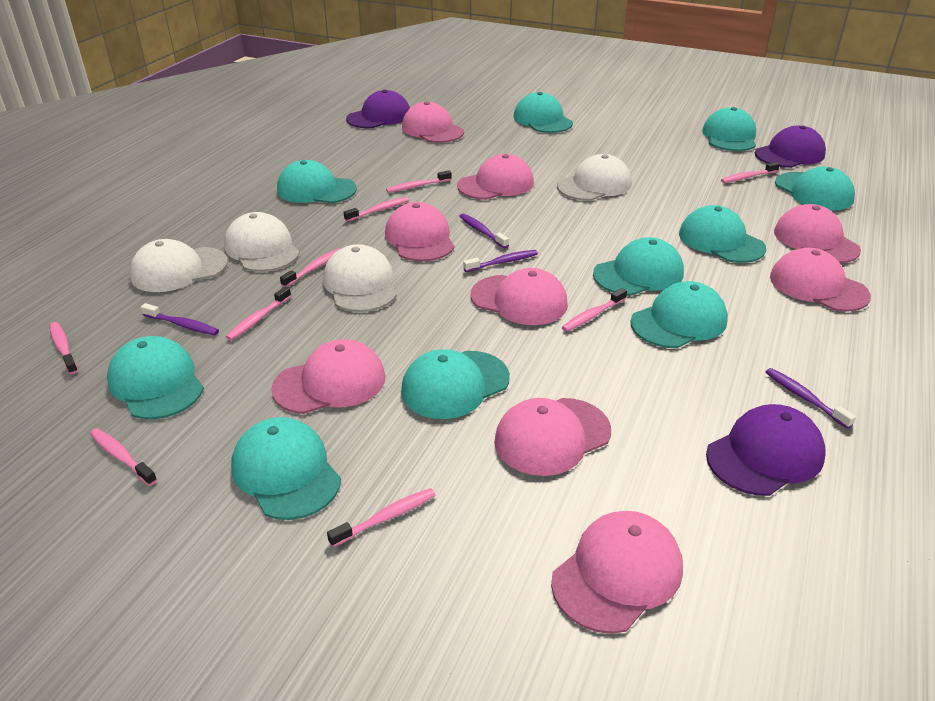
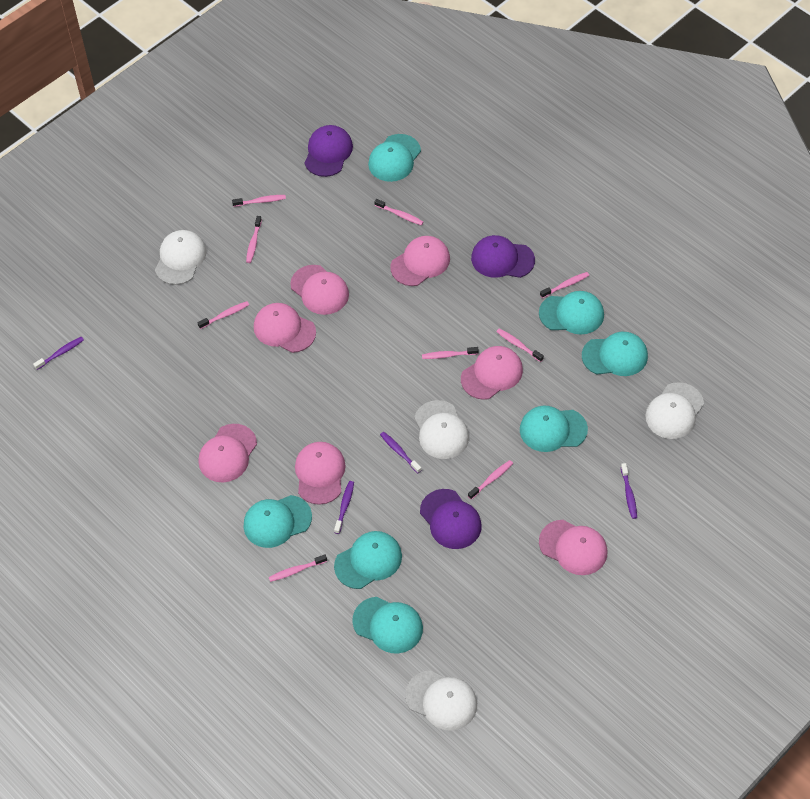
pink cap: [271,339,385,414] [385,202,454,261] [402,101,464,143] [457,154,534,200] [470,268,568,325] [494,398,611,476] [551,511,683,634] [770,248,871,312] [774,204,861,263] = 9 -> [198,424,257,482] [254,303,316,353] [290,265,349,315] [295,442,345,505] [391,236,450,286] [461,346,523,400] [539,520,608,575] = 7
turquoise cap: [107,336,204,419] [231,417,341,520] [277,160,357,203] [401,349,510,419] [513,92,573,133] [593,237,684,296] [631,281,728,348] [679,205,766,263] [702,107,756,151] [775,166,855,210] = 10 -> [244,495,312,548] [334,531,402,589] [352,597,423,654] [368,134,421,182] [520,406,588,452] [539,291,604,335] [582,332,648,376] = 7

